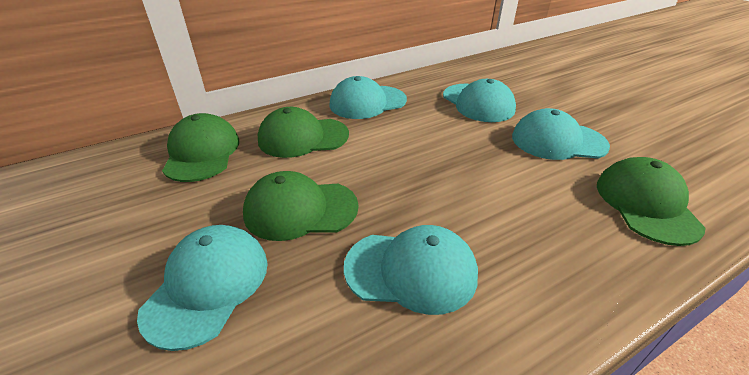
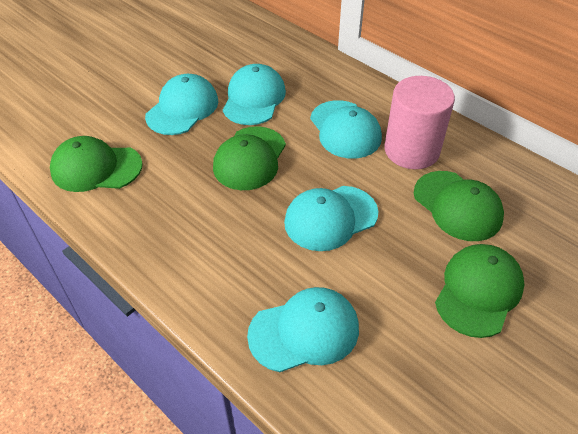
pink cylinder: none = 0 -> [384,76,455,169] = 1

